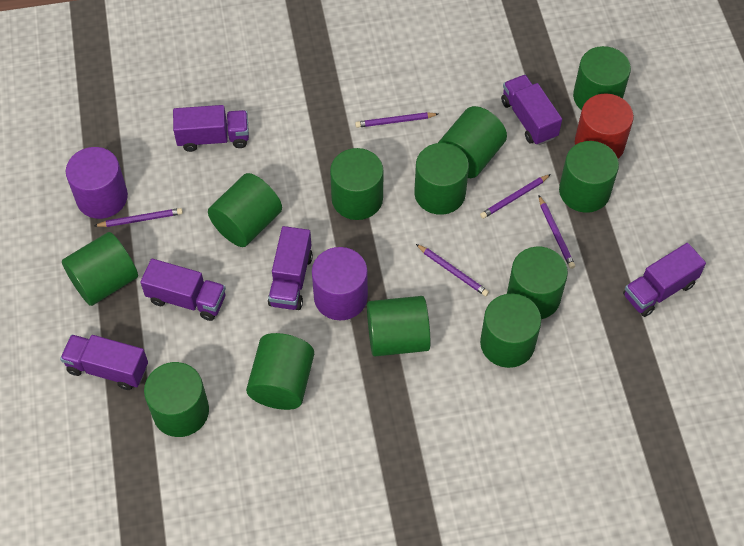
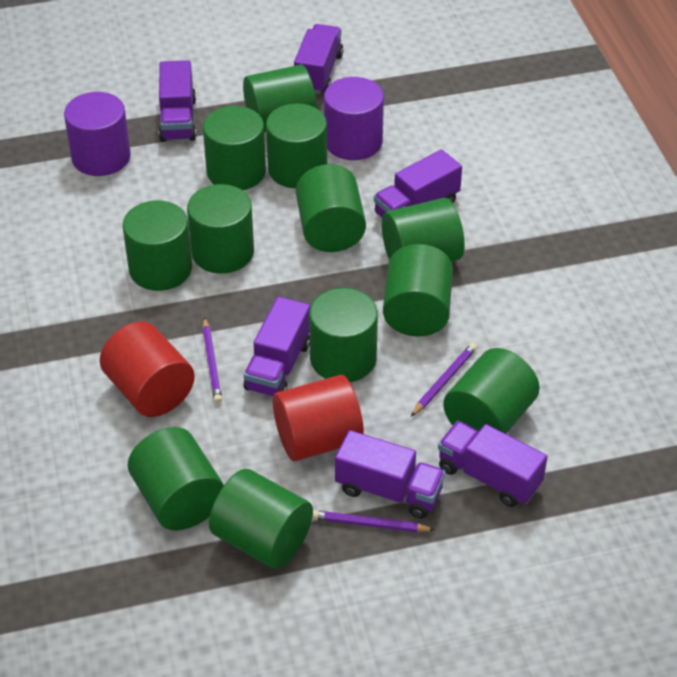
purple pencil: [94,208,183,227] [355,112,438,128] [416,244,489,296] [480,174,551,219] [539,196,575,269] = 5 -> [202,317,222,404] [312,510,435,532] [411,343,477,416] = 3
red cylinder: [575,93,634,159] = 1 -> [100,321,195,417] [273,375,364,461] = 2

